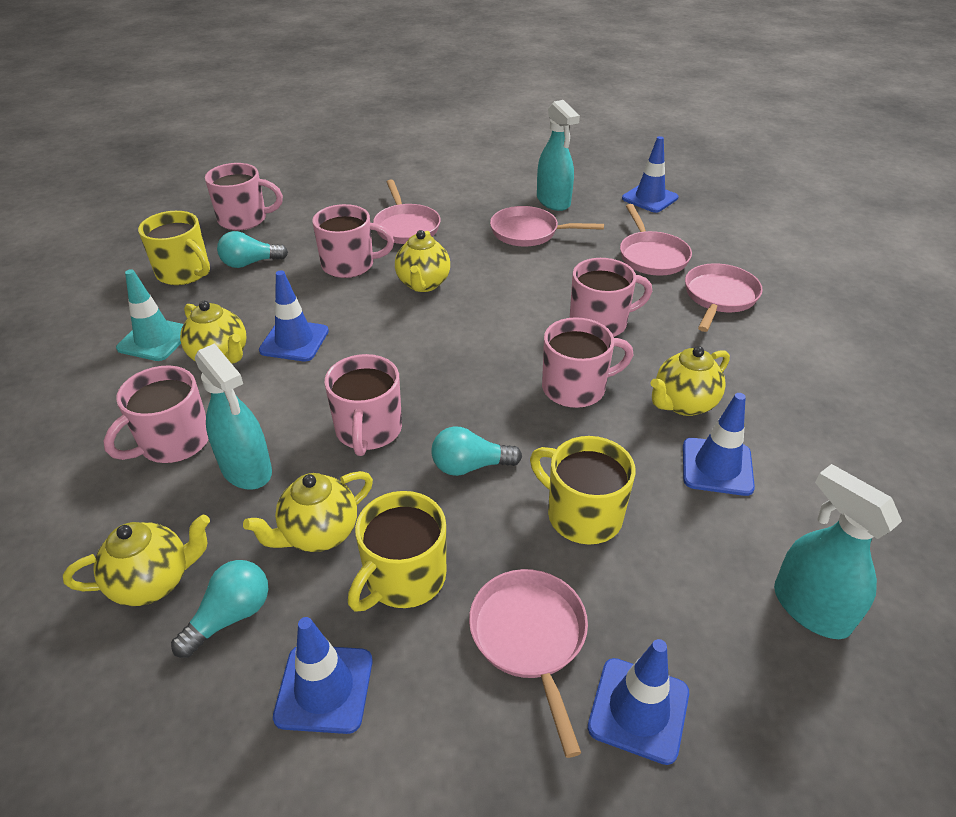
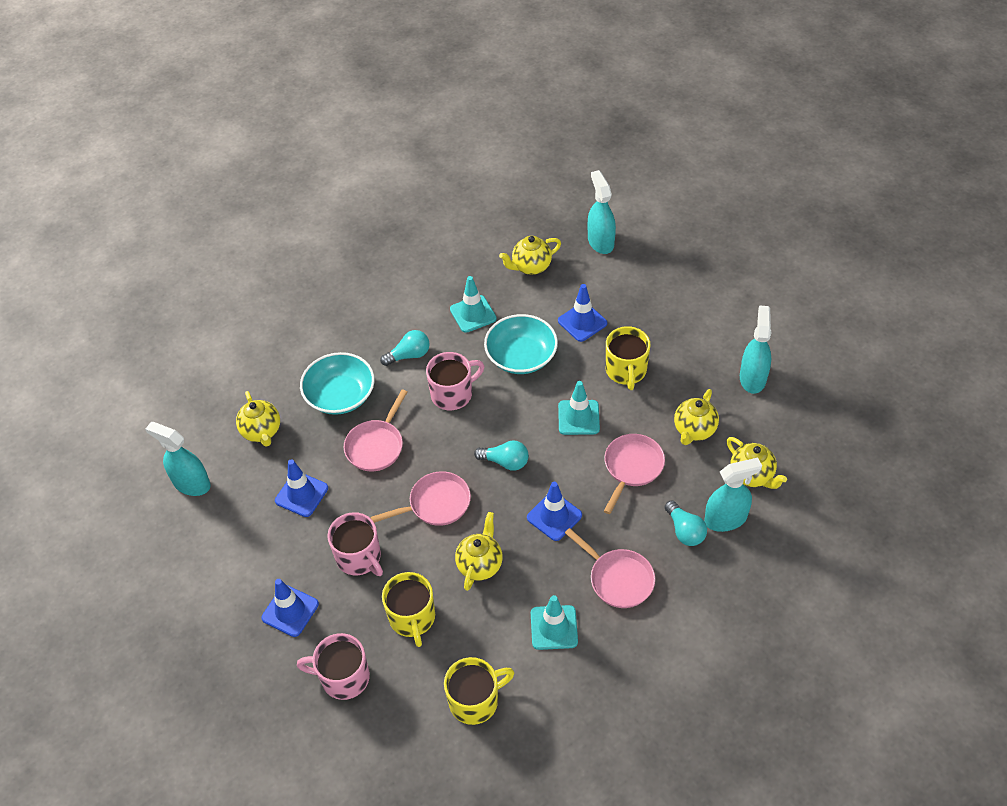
blue traffic cone: [259,271,329,362] [273,617,373,734] [588,639,689,765] [622,136,679,213] [683,393,755,496] = 5 -> [261,579,319,637] [275,459,328,517] [527,482,582,541] [558,284,607,342] = 4
pink mug: [103,366,209,463] [205,163,283,231] [312,204,394,278] [324,354,402,456] [542,317,633,408] [570,258,652,337] = 6 -> [297,633,370,700] [327,512,383,576] [426,352,485,410] = 3
pink pan: [373,180,441,244] [469,569,588,758] [490,206,604,247] [620,204,692,276] [685,263,763,332] = 5 -> [344,389,408,471] [370,471,471,526] [565,528,655,608] [604,434,665,514] = 4
turquoise bowl: none = 0 -> [300,352,375,415] [484,314,558,374] = 2
turquoise spray bottle: [194,343,272,490] [537,100,580,211] [774,464,902,639] = 3 -> [145,422,211,496] [588,170,616,254] [704,458,762,532] [740,305,772,394] = 4
turquoise traffic cone: [116,269,183,361] = 1 -> [450,276,497,333] [531,595,578,650] [558,381,600,435] = 3

